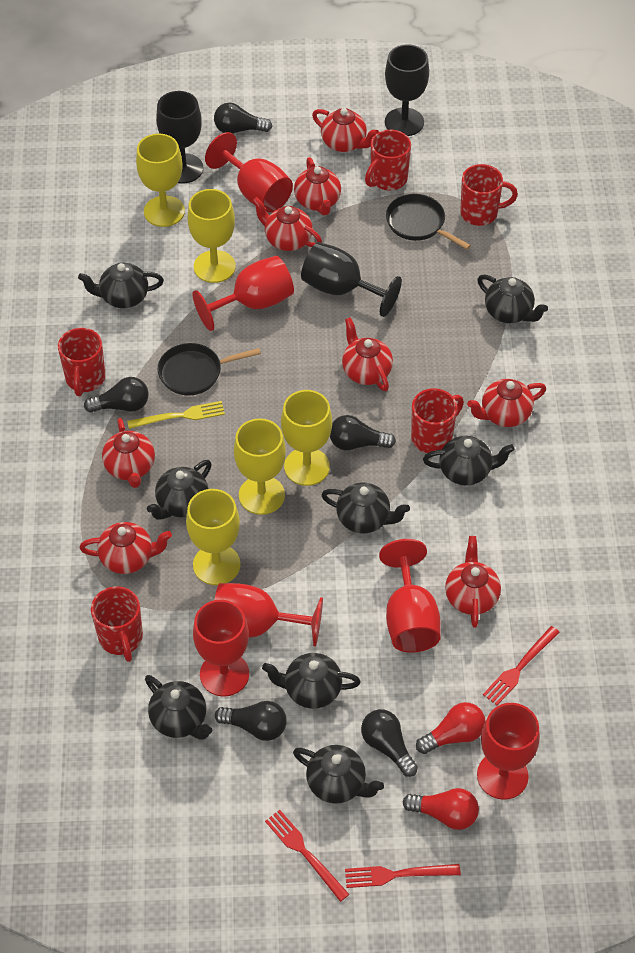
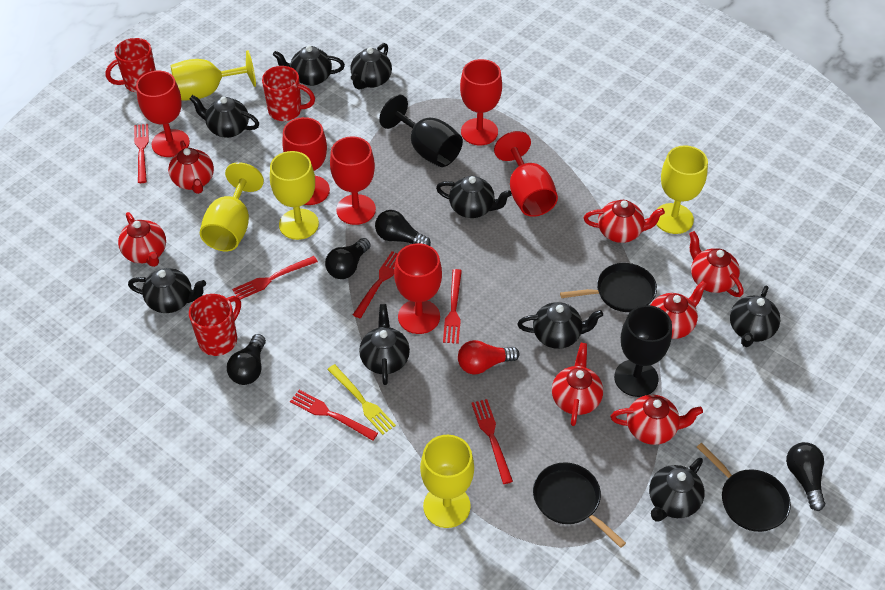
black goblet: [156,91,203,183] [301,242,402,317] [385,44,429,136] = 3 -> [379,95,463,167] [614,305,672,397] = 2
black light bulb: [84,377,149,413] [214,103,272,134] [215,701,287,741] [330,415,396,450] [361,709,418,777] = 5 -> [227,334,266,385] [325,238,371,279] [375,210,431,246] [786,442,825,511] = 4
black pan: [158,343,261,395] [386,194,471,250] = 2 -> [533,462,626,548] [560,263,657,312] [697,443,791,532] = 3
black teapot: [78,262,164,308] [145,675,212,740] [147,460,212,520] [262,653,361,709] [293,745,384,804] [321,483,410,533] [423,436,515,486] [477,274,548,323] = 8 -> [128,268,206,313] [190,95,259,138] [273,45,345,86] [350,43,392,90] [359,304,410,385] [436,176,512,218] [517,302,603,349] [649,458,705,522] [730,286,780,347] = 9
red fork: [265,810,349,902] [345,864,461,888] [483,626,560,705] = 3 -> [134,124,149,183] [232,256,318,300] [290,390,378,441] [353,251,398,318] [443,269,462,344] [471,399,513,484] = 6
red light bulb: [402,788,479,830] [416,702,485,754] = 2 -> [458,340,519,374] = 1
red mug: [58,328,105,396] [91,586,143,662] [365,130,411,190] [411,388,464,453] [460,164,518,226] = 5 -> [106,38,156,92] [189,294,241,356] [262,66,315,121] = 3
red teapot: [79,522,172,574] [102,418,155,488] [252,197,322,251] [294,157,341,215] [312,108,379,152] [342,317,393,391] [445,536,501,628] [467,379,546,427] = 8 -> [118,212,166,267] [168,140,214,194] [552,343,603,426] [584,200,665,243] [611,395,703,445] [651,281,707,339] [689,231,743,297] = 7

